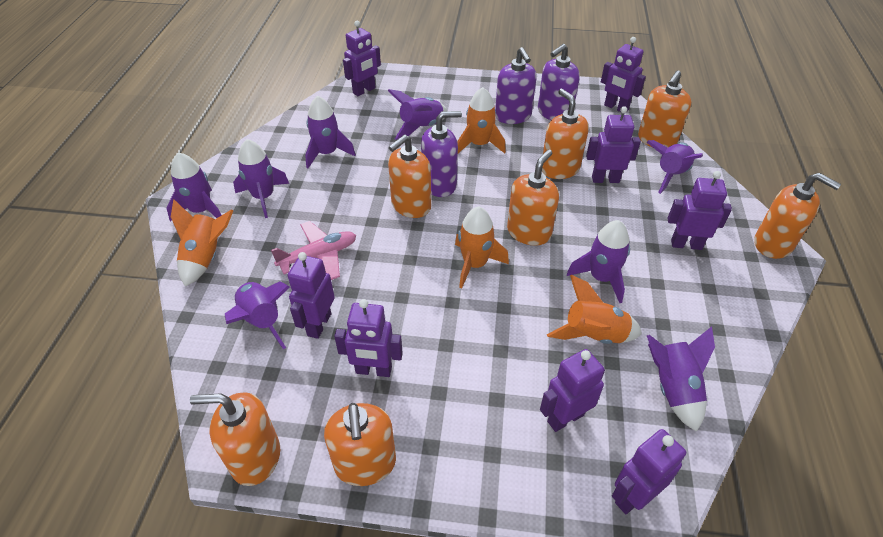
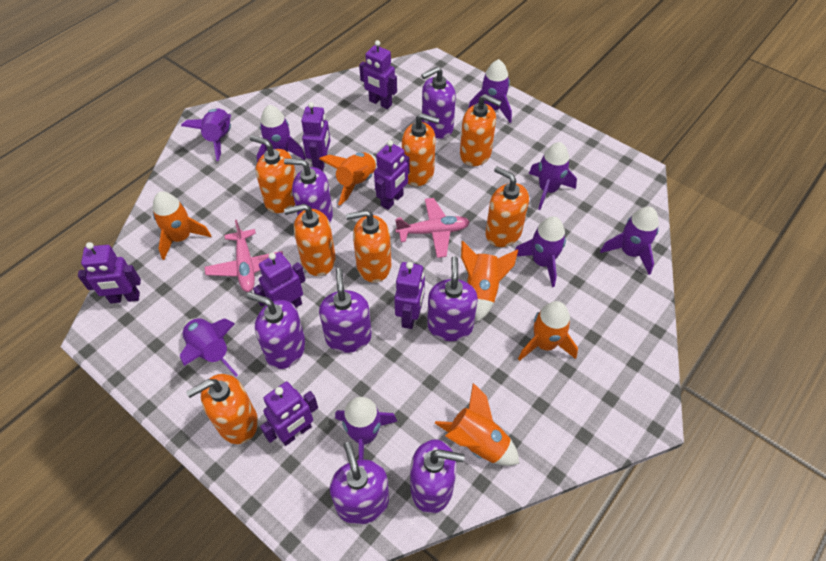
orange rocket: [171,200,233,287] [455,206,509,288] [457,87,506,153] [547,275,642,344] = 4 -> [153,191,211,260] [319,152,377,205] [435,383,519,466] [461,241,518,322] [518,301,578,361] = 5
pink plane: [271,221,356,280] = 1 -> [205,220,283,292] [395,198,470,258] = 2
purple robot: [288,252,335,339] [334,299,403,377] [343,21,381,96] [540,349,605,432] [586,106,641,183] [601,37,646,114] [612,429,686,514] [668,171,732,250] = 8 -> [78,242,141,303] [253,252,306,307] [260,382,318,446] [301,102,330,171] [359,40,397,109] [374,140,410,210] [394,262,425,329] = 7
purple soap dispenser: [421,111,462,197] [495,47,537,124] [538,44,580,120] = 3 -> [246,292,306,369] [284,158,333,222] [319,268,372,353] [330,442,389,525] [410,439,465,514] [421,67,456,139] [427,256,478,341] = 7

